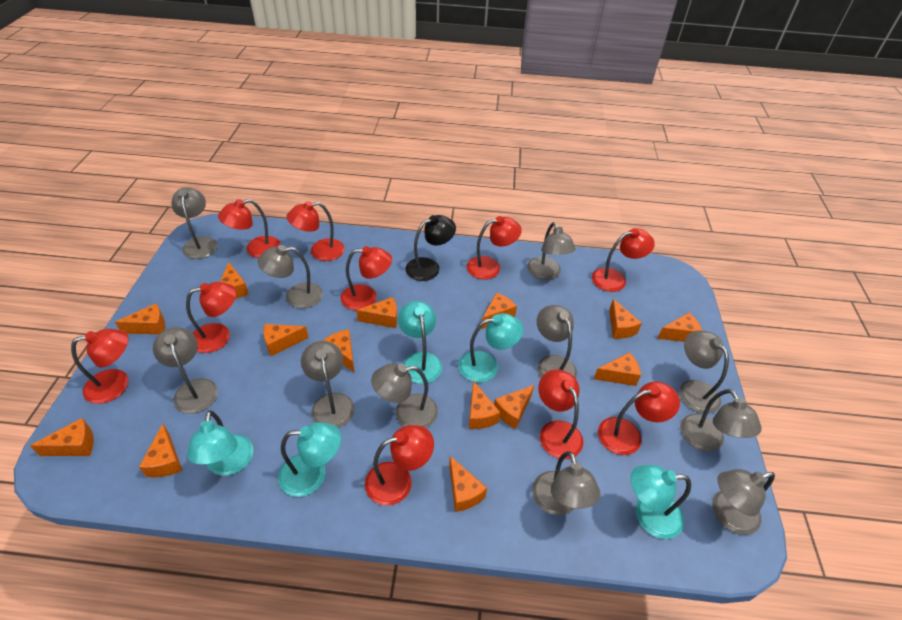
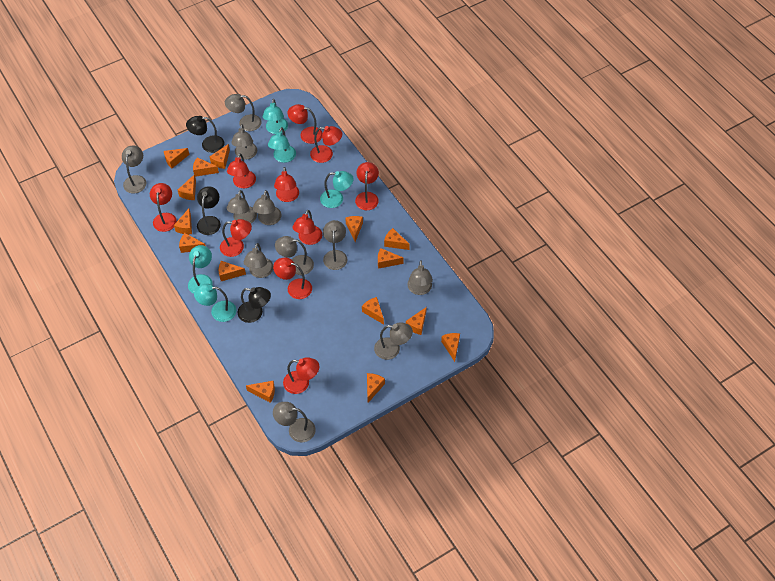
black lamp: [406,215,456,281] = 1 -> [186,116,225,153] [197,186,221,235] [238,287,271,323] = 3
orange cheese: [30,418,93,456] [115,303,165,334] [139,424,182,477] [220,262,249,298] [263,324,309,356] [323,330,354,372] [356,297,397,328] [449,456,487,512] [469,381,500,429] [481,292,517,329] [494,385,534,429] [594,352,641,386] [609,299,642,339] [657,313,702,342] = 14 -> [164,148,190,168] [174,209,192,234] [178,174,196,200] [179,233,205,253] [193,157,219,177] [210,144,230,169] [219,261,246,281] [246,381,275,403] [345,216,363,242] [362,297,384,324] [367,373,385,403] [378,248,404,269] [384,228,410,250] [406,307,427,335] [441,333,460,362] = 15

